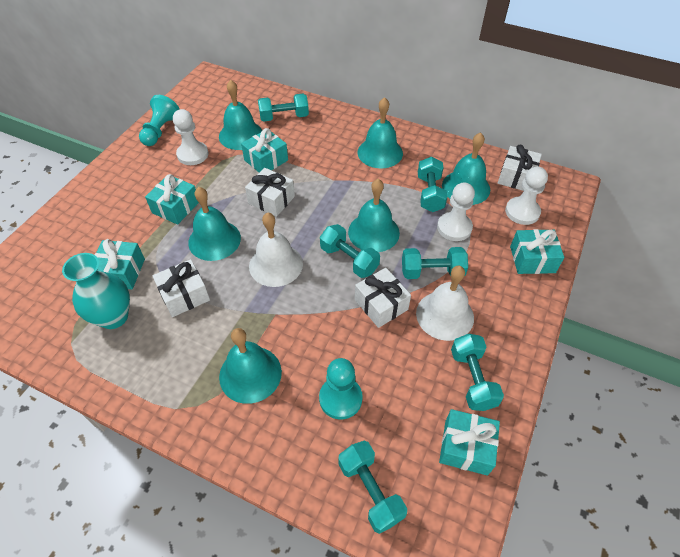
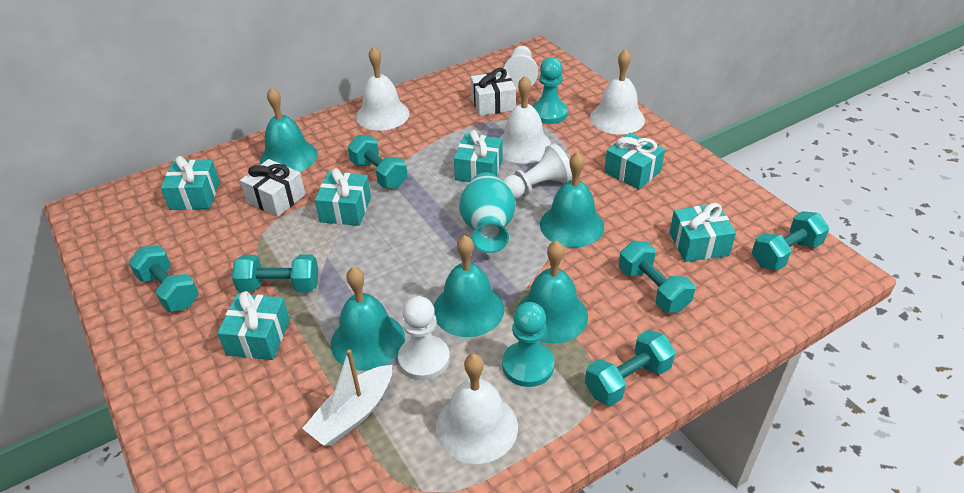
turquoise bell: [188,187,241,261] [219,80,262,150] [219,328,282,404] [348,179,400,252] [358,97,403,168] [442,132,490,205] = 6 -> [260,87,317,172] [331,267,405,371] [434,235,504,337] [517,241,588,343] [540,152,604,247] = 5
turquoise gift: [95,239,145,289] [145,174,199,225] [241,128,288,172] [439,409,500,476] [510,229,564,274] = 5 -> [161,156,220,210] [217,291,290,360] [315,168,371,226] [454,130,502,182] [604,133,665,189] [669,203,736,262] = 6
white bell: [249,212,303,287] [416,266,474,341] = 2 -> [356,47,409,131] [436,354,518,464] [500,76,551,164] [590,49,645,135] = 4
white boat: none = 0 -> [302,349,392,446] = 1
white gift: [152,259,210,317] [245,168,295,217] [355,268,411,328] [498,145,542,191] = 4 -> [240,159,306,217] [471,68,516,116] = 2

